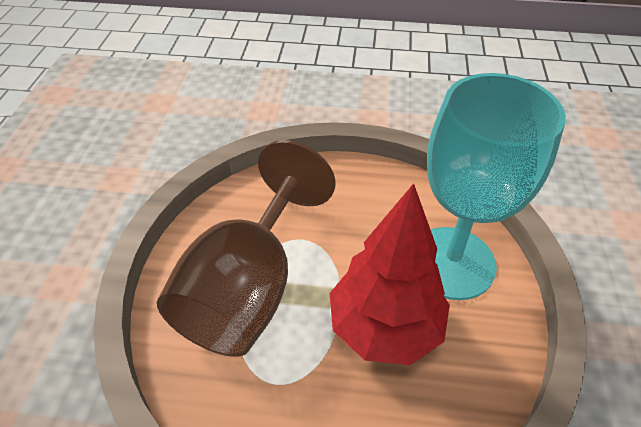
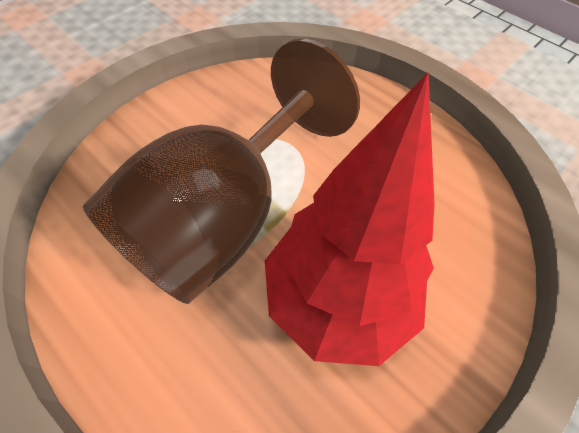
turquoise goblet: [427,73,566,300] = 1 -> none = 0

